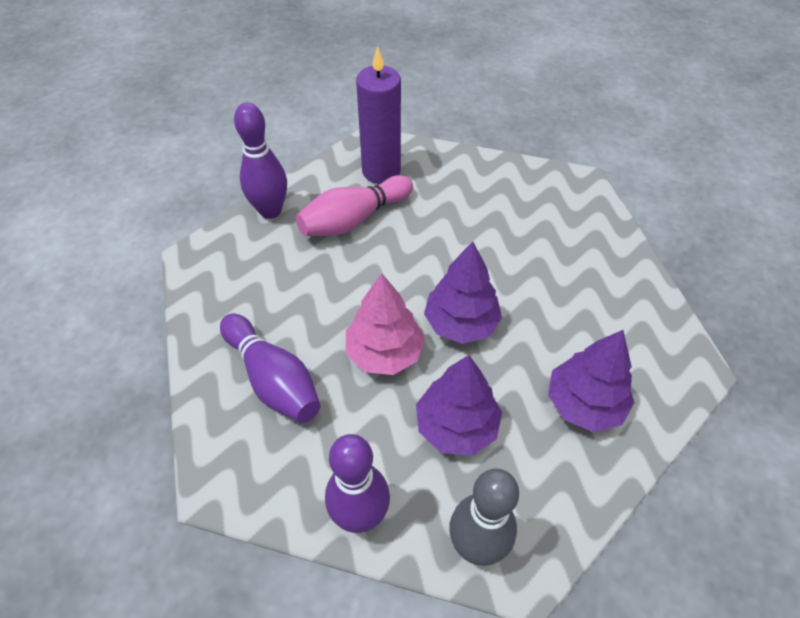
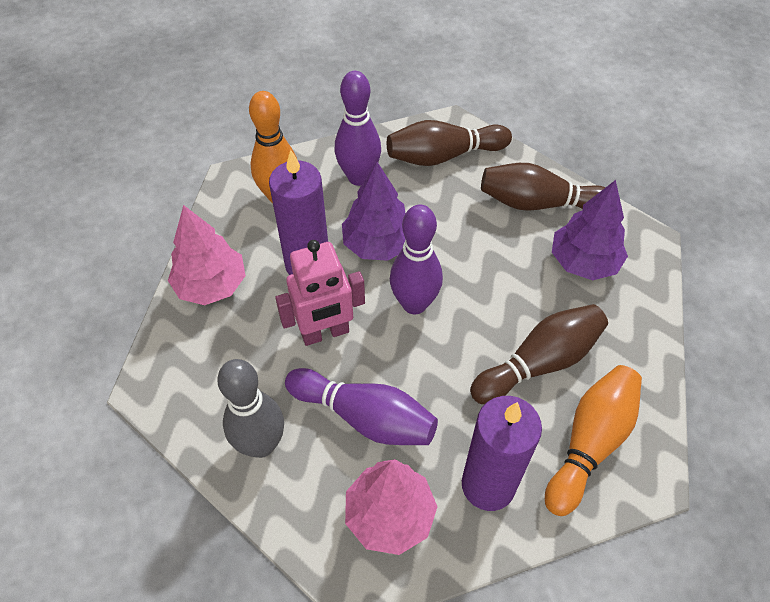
brown bowling pin: none = 0 -> [387,120,512,166] [470,304,608,404] [481,163,606,211] = 3
orange bowling pin: none = 0 -> [249,91,297,204] [545,365,642,516] = 2
pink bowling pin: [296,175,413,236] = 1 -> none = 0
pink robot: none = 0 -> [275,240,365,346] = 1
pink tree: [346,273,425,375] = 1 -> [168,205,246,305] [345,459,437,555] = 2
purple candle: [356,46,401,184] = 1 -> [269,150,328,275] [462,396,542,511] = 2
purple tree: [416,355,502,456] [424,241,502,344] [548,330,634,432] = 3 -> [342,162,406,261] [552,180,628,280] = 2

